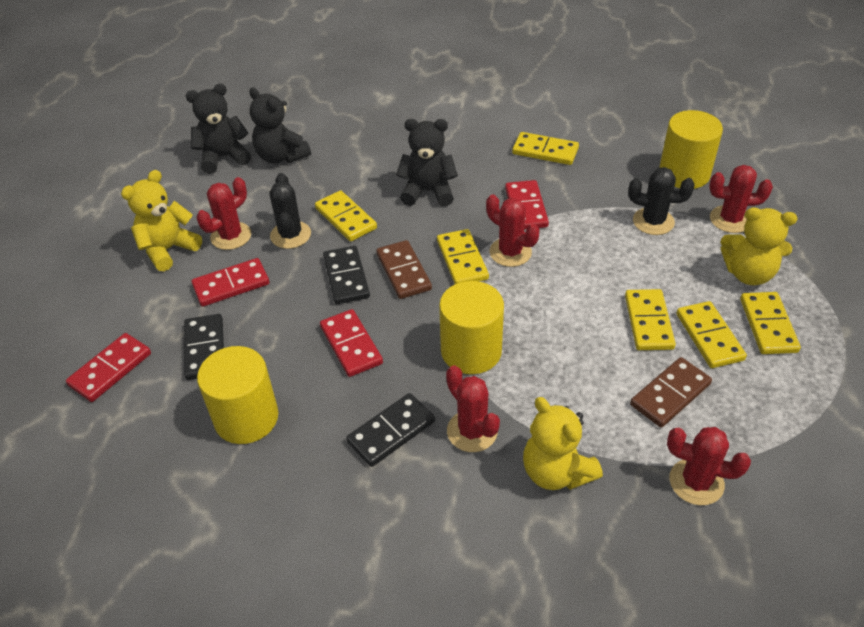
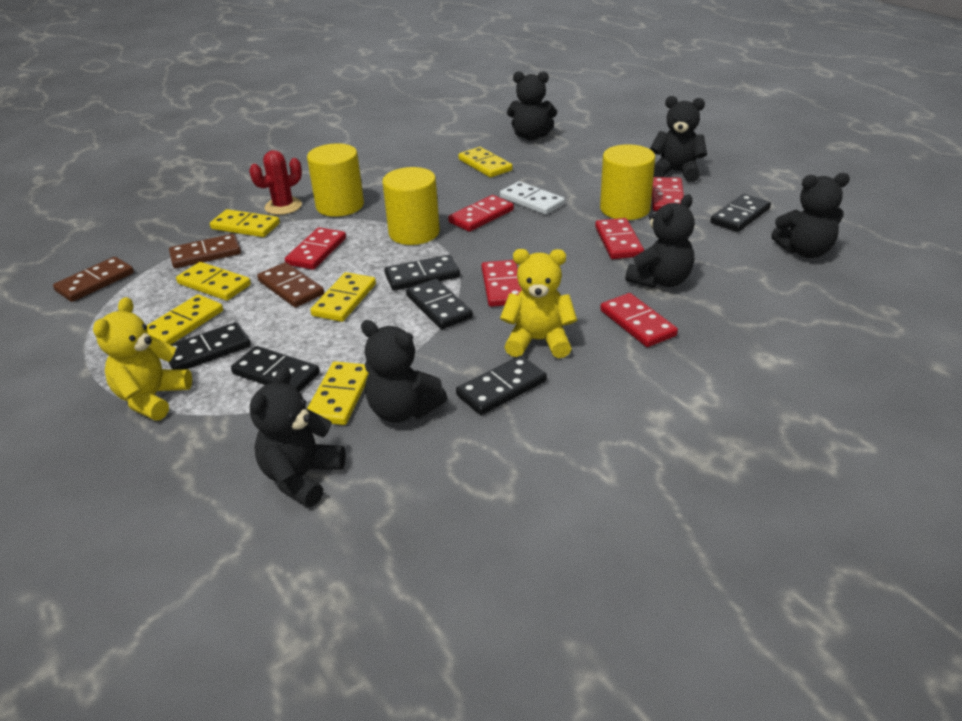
black cactus: [270,173,311,249] [628,167,695,235] = 2 -> none = 0
black domino: [184,314,224,380] [323,246,370,304] [346,393,435,467] = 3 -> [168,322,251,369] [231,346,320,392] [384,255,460,291] [406,279,473,329] [456,356,547,415] [710,194,771,232] = 6
black teddy bear: [186,84,251,174] [249,87,311,163] [396,119,458,207] = 3 -> [250,367,346,507] [361,320,447,423] [507,71,557,140] [625,194,695,288] [650,96,707,182] [771,173,850,258] = 6
brown domino: [376,240,432,299] [630,357,712,428] = 2 -> [53,257,134,302] [169,234,241,268] [257,262,324,307] = 3
red cactus: [197,177,251,250] [446,365,500,452] [486,195,539,267] [667,427,751,505] [709,165,773,233] = 5 -> [249,150,302,215] = 1
red domino: [66,333,151,402] [192,258,269,307] [320,309,383,377] [505,180,549,229] = 4 -> [285,227,346,270] [448,195,514,232] [482,260,522,307] [595,218,644,259] [600,293,678,347] [652,177,684,211] = 6
white domino: none = 0 -> [500,181,565,215] = 1
yellow teddy bear: [121,170,202,271] [523,397,603,490] [720,208,797,285] = 3 -> [93,297,192,421] [500,249,577,358] = 2

